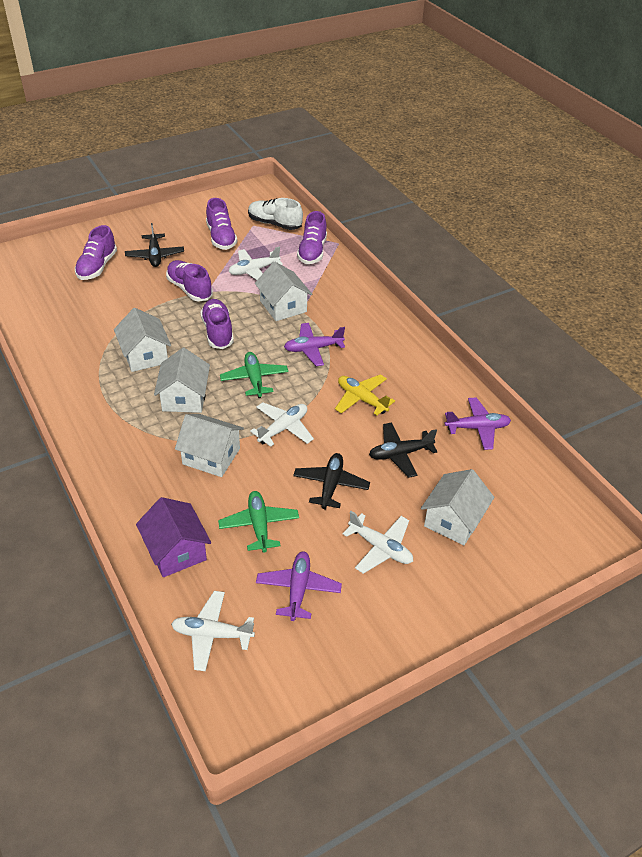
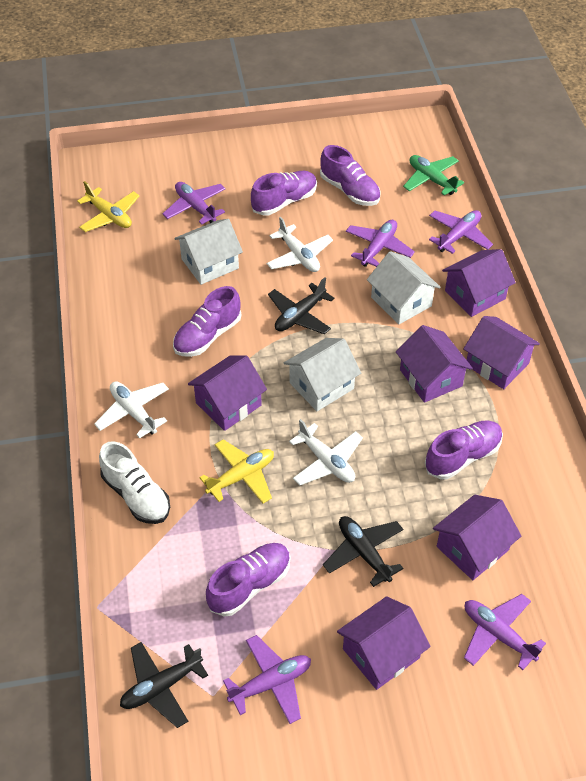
green plane: [218,491,299,552] [220,352,288,398] = 2 -> [403,155,464,196] = 1
purple house: [136,497,211,577] = 1 -> [188,355,267,431] [337,596,431,690] [396,325,473,403] [433,495,521,580] [442,249,516,317] [463,316,540,389] = 6
purple plane: [256,552,342,621] [284,323,345,366] [445,397,511,450] = 3 -> [162,182,226,225] [223,635,311,724] [346,220,415,267] [429,210,493,254] [464,594,546,670] = 5
white house: [114,308,171,372] [154,348,210,413] [175,414,244,477] [255,261,312,321] [421,469,494,545] = 5 -> [175,219,243,285] [284,338,361,411] [367,251,441,324] = 3
white plane: [171,591,255,671] [228,246,283,280] [250,402,314,447] [343,511,413,574] = 4 -> [94,381,169,438] [267,217,333,272] [289,419,363,485] = 3
yellow plane: [335,374,395,415] = 1 -> [77,181,140,232] [199,439,274,504] = 2

